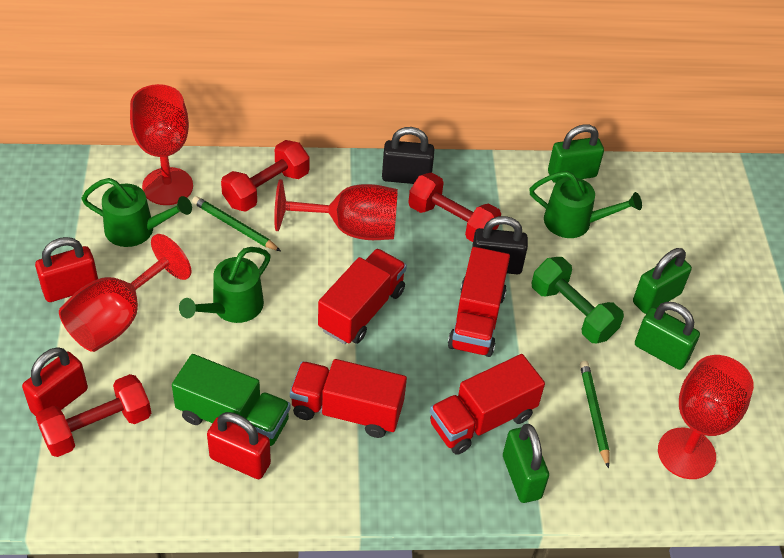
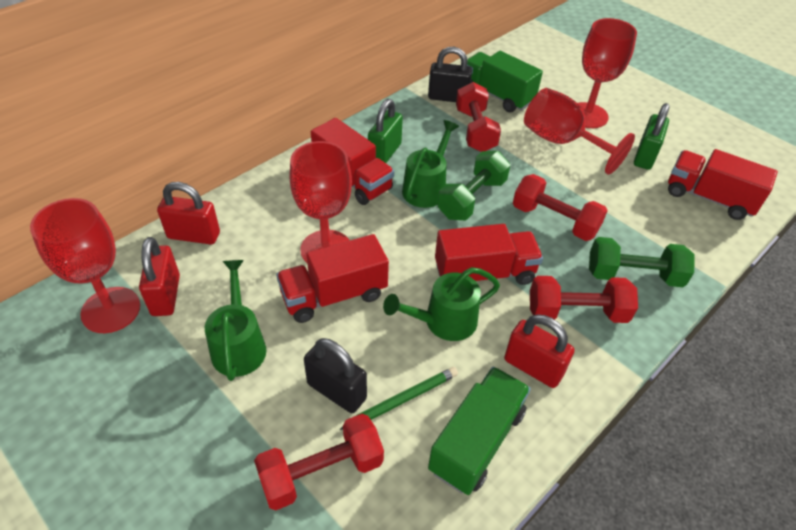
green dumbbell: [532,257,624,343] = 1 -> [438,151,510,220] [589,237,695,287] = 2
green padlock: [503,424,549,503] [548,124,604,183] [633,248,692,314] [635,302,700,370] = 4 -> [368,99,403,163] [634,103,670,170] = 2
green pencil: [192,196,281,251] [580,361,609,469] = 2 -> [340,367,458,430] = 1
green truck: [172,354,291,446] = 1 -> [428,367,531,495] [467,51,543,113] = 2
red dumbbell: [36,374,151,457] [221,140,310,212] [408,172,501,242] = 3 -> [254,414,384,510] [456,82,501,152] [513,174,608,241] [530,276,638,323] = 4

